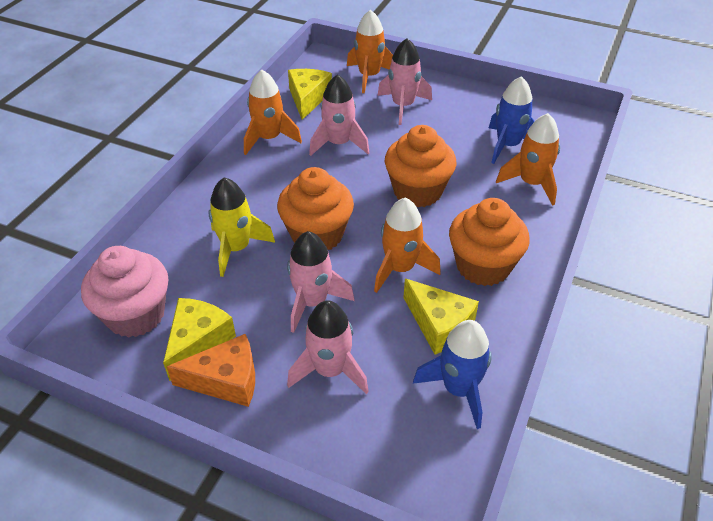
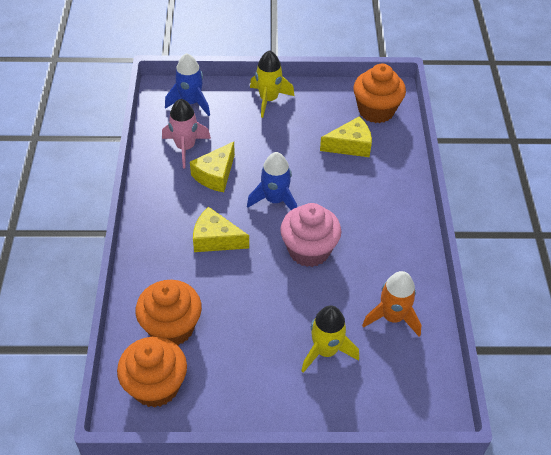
orange cheese: [167,334,255,407] = 1 -> none = 0
orange rocket: [244,69,302,155] [347,10,393,93] [374,198,441,293] [496,113,560,206] = 4 -> [362,271,421,337] = 1
pink rocket: [287,231,355,333] [287,300,369,394] [309,74,370,156] [377,38,432,125] = 4 -> [162,99,211,169] = 1
yellow rocket: [209,177,275,277] = 1 -> [250,50,294,118] [301,305,359,373] = 2

